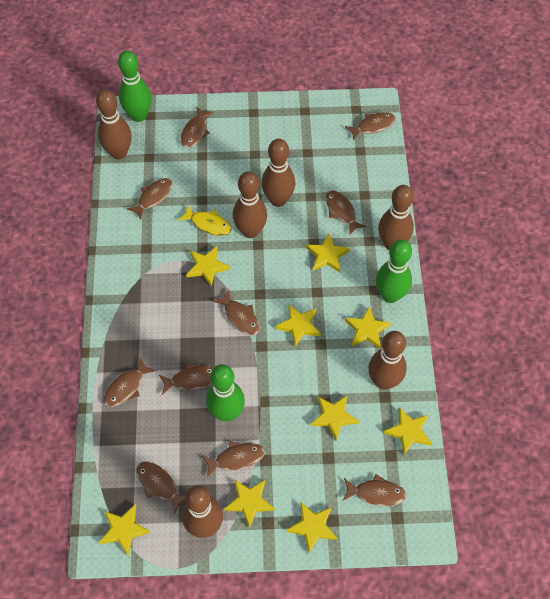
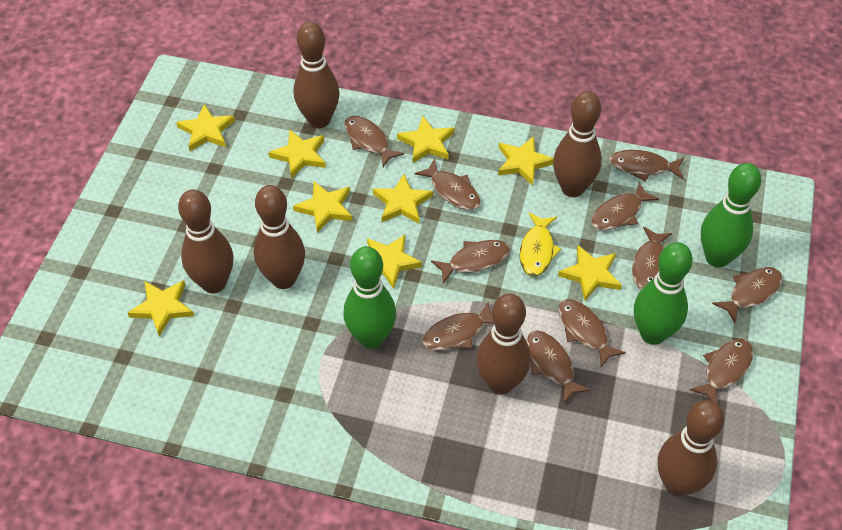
brown fish: [103,357,156,407] [126,178,173,219] [136,461,185,514] [159,363,214,395] [181,107,214,148] [202,441,265,478] [212,290,260,336] [325,190,367,236] [342,474,407,506] [345,112,396,141] = 10 -> [344,116,404,167] [415,159,480,210] [422,302,494,350] [431,240,510,283] [527,330,590,404] [558,299,626,367] [591,182,659,231] [609,150,684,181] [632,227,672,290] [690,339,753,403] [712,267,782,323] = 11

